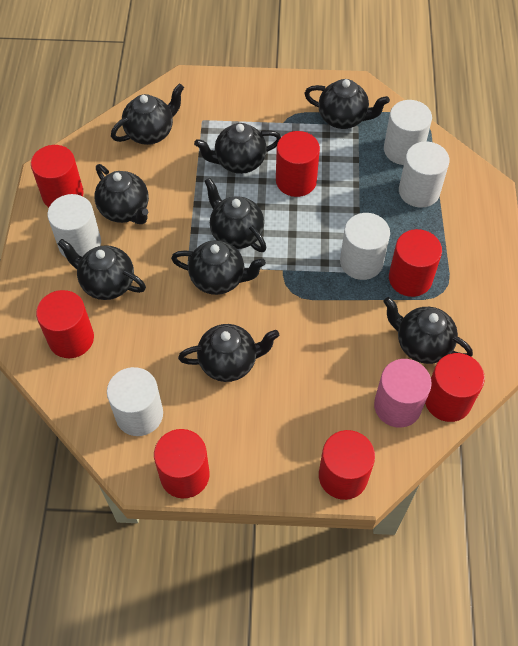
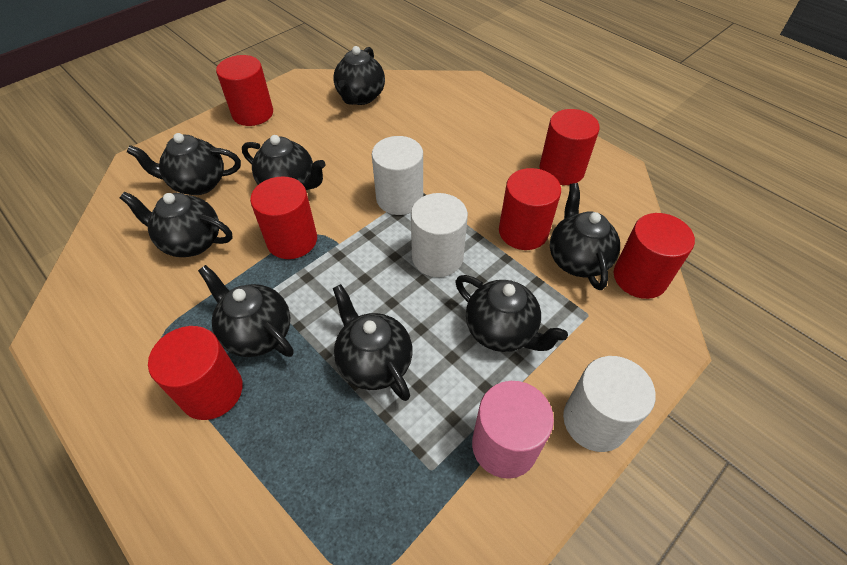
black teapot: [58,239,146,300] [94,164,149,224] [111,84,184,145] [171,240,266,295] [178,324,279,382] [194,123,281,174] [205,178,266,252] [304,79,390,129] [384,297,473,364] = 9 -> [120,192,232,257] [127,133,241,195] [198,265,294,357] [242,135,325,190] [333,46,385,105] [333,284,413,401] [455,275,568,352] [550,183,620,290] = 8
red cylinder: [31,145,84,207] [36,290,94,358] [154,429,210,498] [276,131,320,197] [319,430,375,500] [389,229,442,297] [425,353,485,422] = 7 -> [148,326,242,420] [216,55,273,126] [250,176,317,259] [499,168,561,250] [539,109,600,185] [614,213,695,299] = 6
white cylinder: [47,194,101,258] [107,367,163,436] [340,213,390,280] [384,100,432,165] [399,141,450,208] = 5 -> [372,136,423,215] [411,193,468,277] [563,356,656,452] = 3

